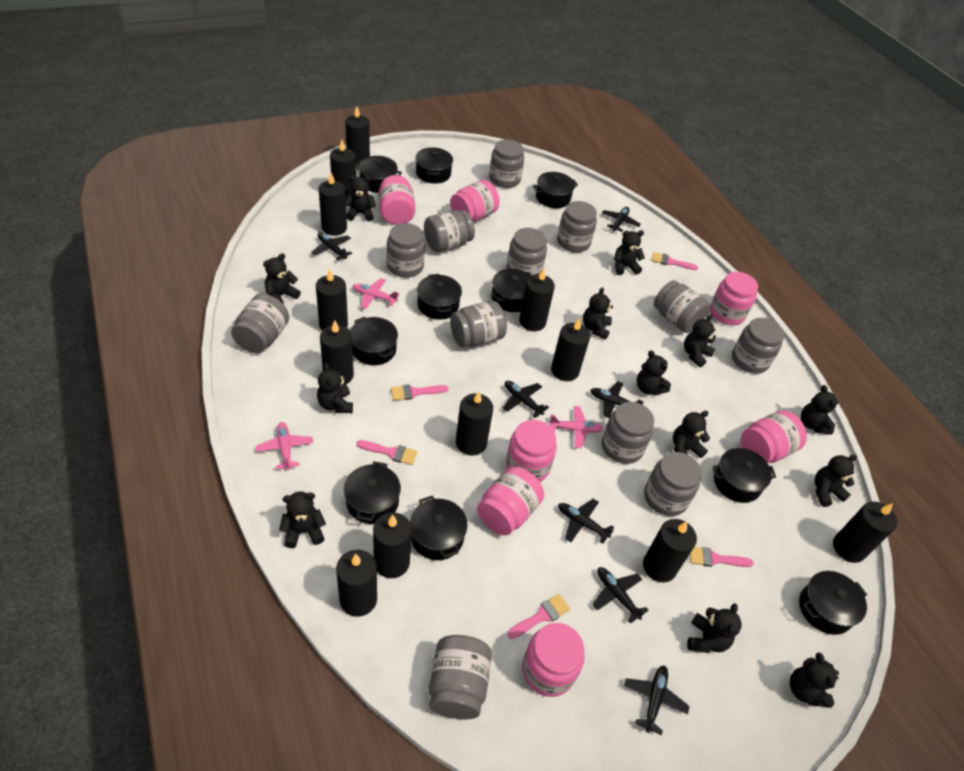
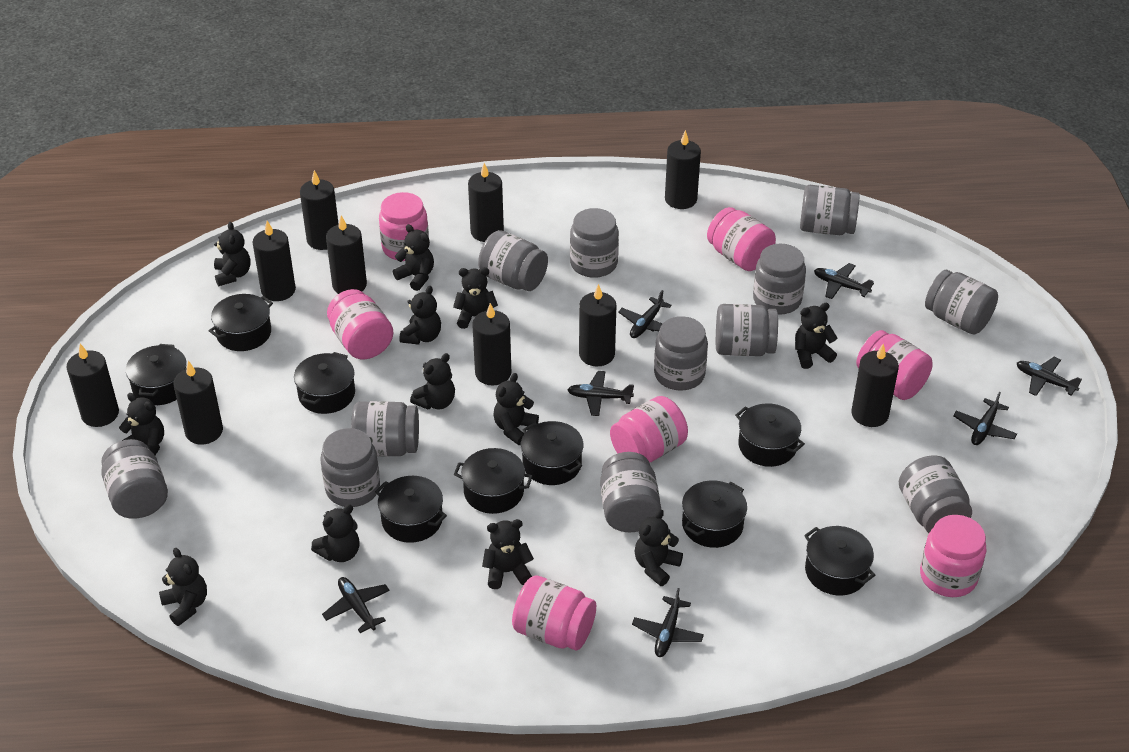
black candle: [316,269,348,331] [319,173,347,236] [320,320,354,386] [330,140,356,197] [336,550,377,617] [345,106,370,167] [373,512,412,578] [456,391,493,455] [519,269,555,331] [551,318,590,381] [643,519,697,582] [833,502,897,563] = 12 -> [66,344,119,427] [173,361,223,444] [253,221,296,301] [300,170,339,250] [326,215,367,294] [468,163,504,242] [472,303,511,386] [579,284,616,366] [665,130,701,209] [851,344,899,427] = 10
black pot: [344,461,401,524] [350,317,398,365] [356,156,402,193] [410,496,468,560] [415,147,453,184] [417,274,462,320] [491,269,532,312] [533,172,578,208] [712,448,776,503] [799,571,867,635] = 10 -> [126,344,187,405] [209,294,273,351] [294,352,355,414] [375,476,447,543] [454,448,533,514] [521,421,583,485] [682,480,747,548] [735,403,805,467] [804,526,875,595] = 9
black teddy bear: [263,253,301,304] [279,492,326,548] [317,363,353,413] [346,175,376,222] [583,287,613,340] [614,230,645,275] [637,350,671,395] [673,411,710,458] [684,315,716,368] [687,603,742,653] [790,653,839,708] [801,385,839,435] [815,455,857,507] = 13 -> [119,393,164,455] [159,548,207,626] [214,222,250,286] [311,504,360,562] [393,224,434,291] [400,286,441,345] [410,353,455,410] [453,267,498,329] [482,519,534,589] [493,373,539,445] [634,509,683,586] [795,303,838,369] = 12
pink brush: [357,440,417,465] [391,384,448,401] [507,594,570,639] [652,252,698,270] [690,547,754,567] = 5 -> none = 0
pink plane: [256,422,313,470] [353,278,400,309] [549,406,603,448] = 3 -> none = 0

